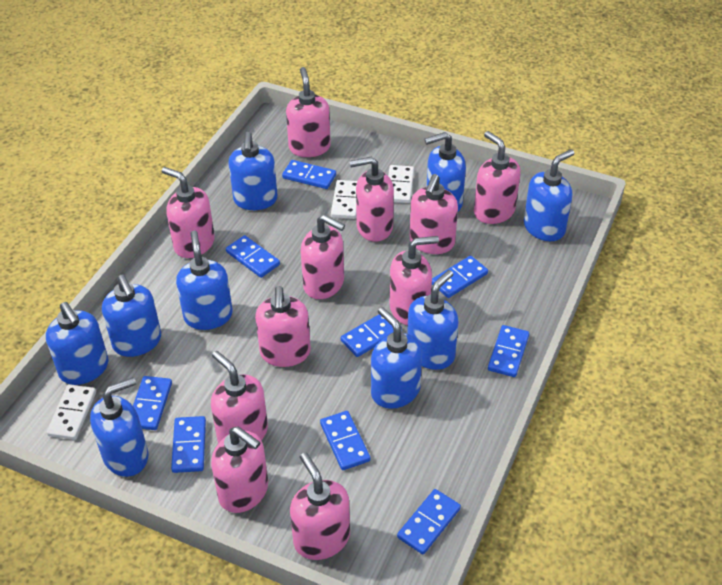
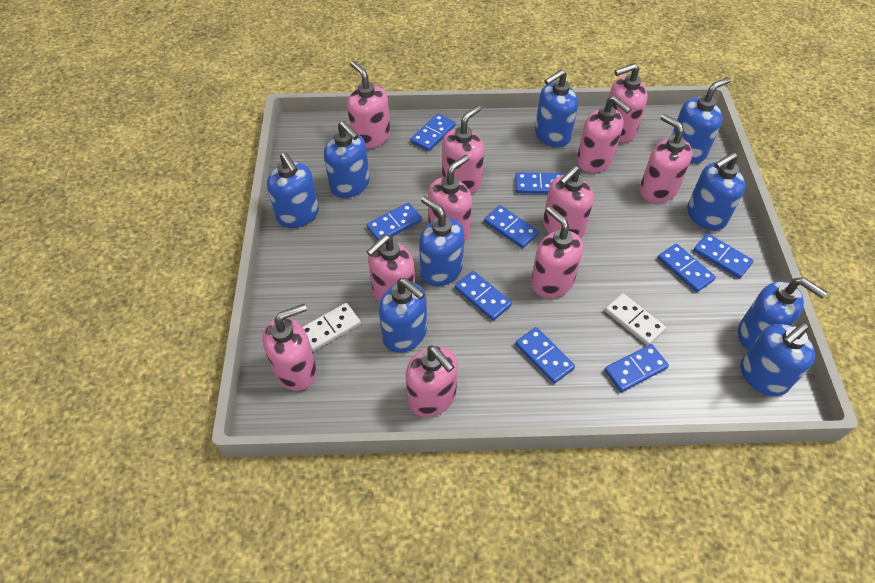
white domino: [46,385,96,440] [331,180,357,219] [388,165,414,203] = 3 -> [303,303,361,351] [605,293,666,345] = 2

